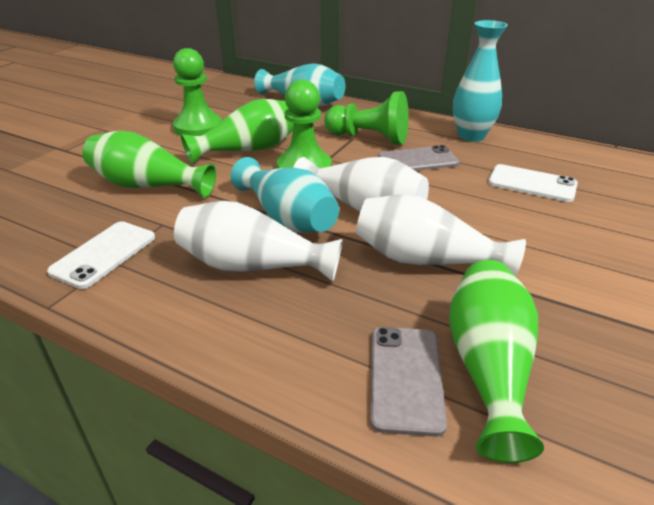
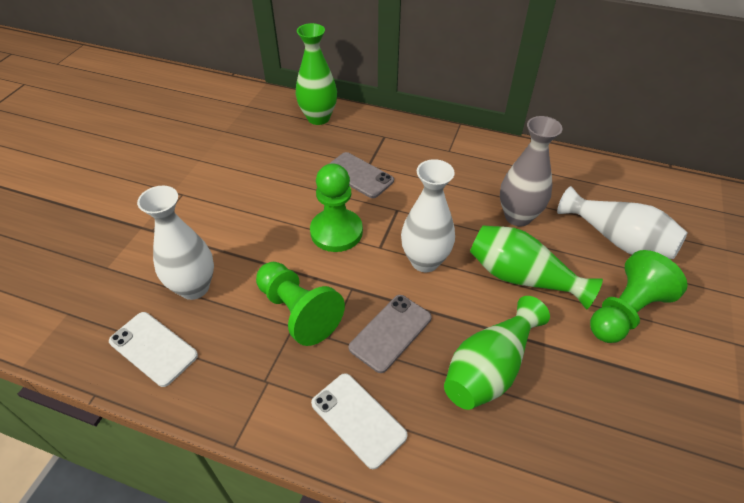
grey vase: none = 0 -> [500,116,563,226] = 1
turquoise vase: [231,157,339,233] [254,63,345,107] [453,20,508,142] = 3 -> none = 0

